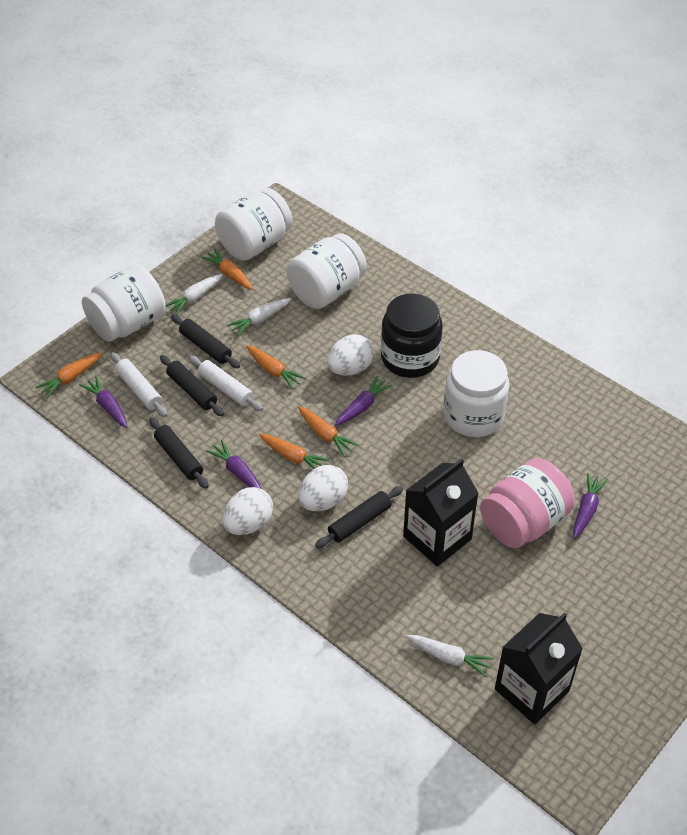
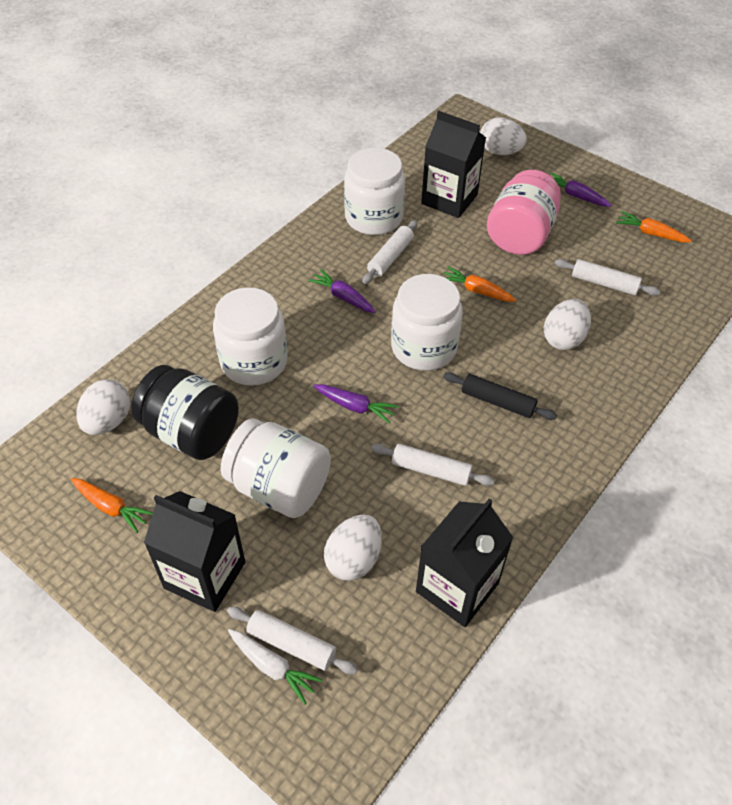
black carton: [403,458,479,567] [495,612,583,724] = 2 -> [144,491,245,612] [416,498,514,627] [421,111,486,218] = 3
black rolling pin: [149,417,209,489] [160,355,224,417] [171,315,240,368] [315,486,403,548] = 4 -> [443,372,557,420] = 1
orange carrot: [35,353,102,398] [201,249,253,290] [246,345,306,390] [259,434,331,469] [298,406,359,457] = 5 -> [71,478,153,533] [443,266,516,302] [616,211,692,242] = 3
purple carrot: [79,376,127,428] [206,440,262,489] [335,376,392,426] [573,473,608,539] = 4 -> [308,269,376,313] [313,384,399,424] [551,172,611,207] = 3
white carrot: [165,274,223,315] [227,298,291,336] [406,635,495,678] = 3 -> [228,629,322,704] = 1
white egg: [222,487,273,535] [298,465,348,511] [327,334,374,376] = 3 -> [76,379,130,435] [324,514,382,581] [480,117,527,155] [544,299,591,350] = 4
white rolling pin: [111,352,167,417] [189,356,263,411] = 2 -> [227,607,358,675] [362,220,418,284] [371,444,494,486] [554,259,660,296] = 4

